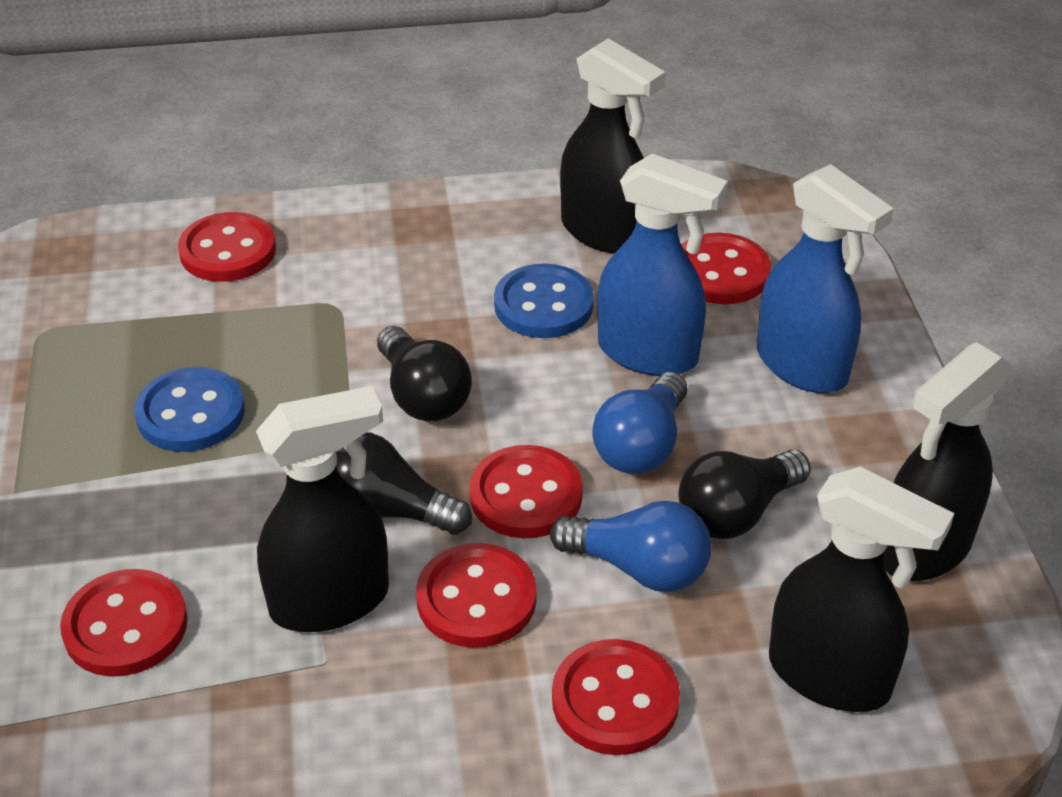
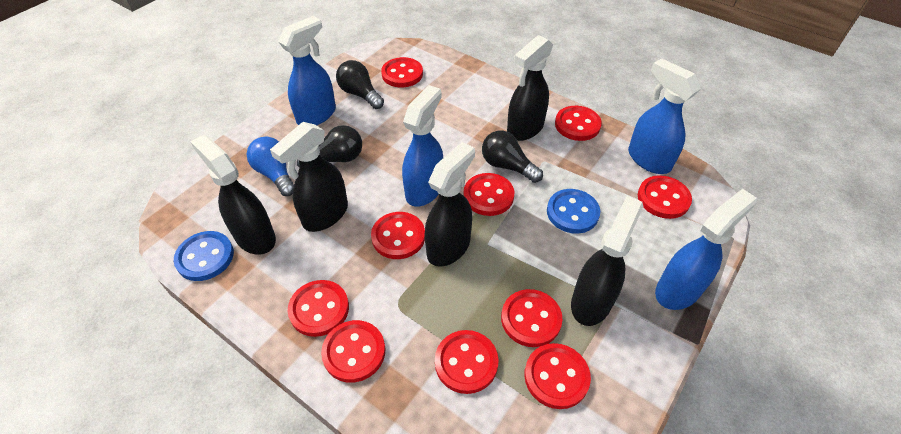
black spray bottle: [256,386,389,632] [560,38,665,254] [769,467,954,712] [883,342,1012,581] = 4 -> [190,135,276,255] [270,122,348,232] [424,142,475,267] [507,35,553,141] [571,196,643,326] = 5
blue light bulb: [550,501,711,592] [592,372,687,474] = 2 -> [247,137,294,196] = 1
blue spray bottle: [597,154,728,376] [757,164,894,393] = 2 -> [278,16,336,125] [402,85,443,207] [628,58,701,174] [655,189,757,310] = 4
red button: [60,569,188,677] [178,212,276,282] [416,543,537,648] [470,445,583,538] [552,639,680,755] [681,233,771,304] = 6 -> [288,280,349,337] [321,320,385,383] [371,212,425,259] [381,57,423,87] [435,330,499,394] [463,173,514,216] [501,289,562,347] [524,343,591,409] [555,106,602,141] [638,175,692,219] = 10

